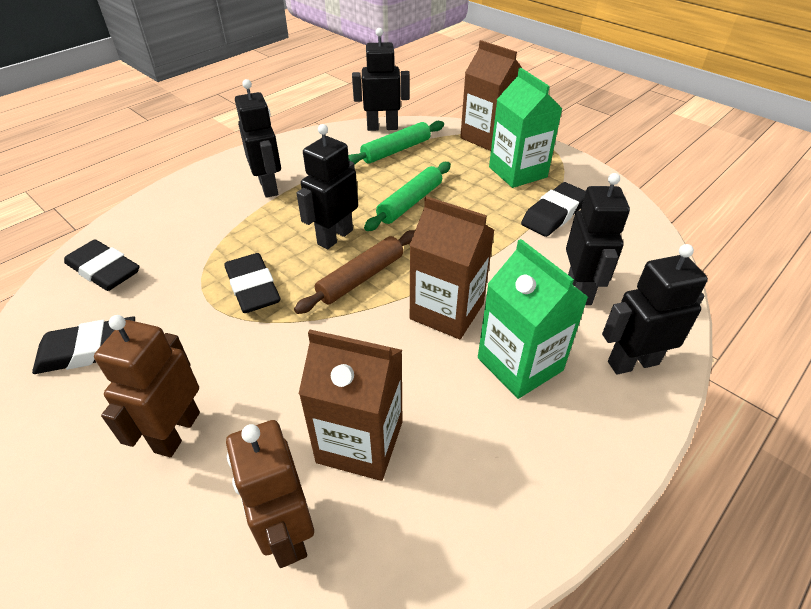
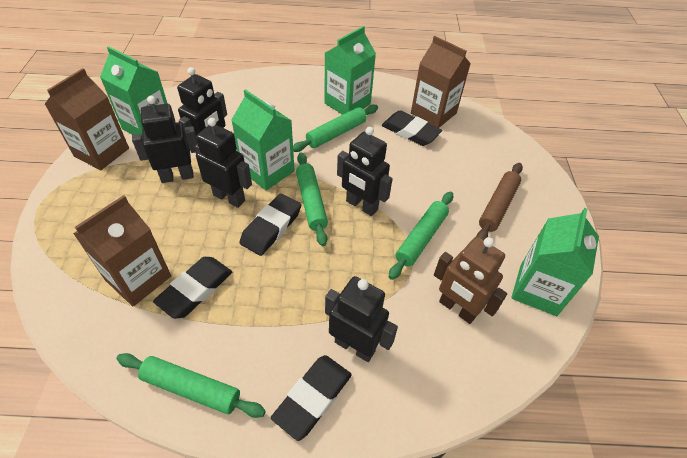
brown robot: [94,315,200,457] [226,420,314,568] = 2 -> [434,237,507,324] = 1
green carton: [478,239,588,399] [489,68,562,188] = 2 -> [100,46,168,135] [231,89,295,190] [324,26,376,115] [511,208,599,316] = 4
green rolling pin: [348,121,444,165] [364,162,451,231] = 2 -> [116,353,266,418] [293,104,378,152] [296,152,328,246] [389,192,453,280] = 4

